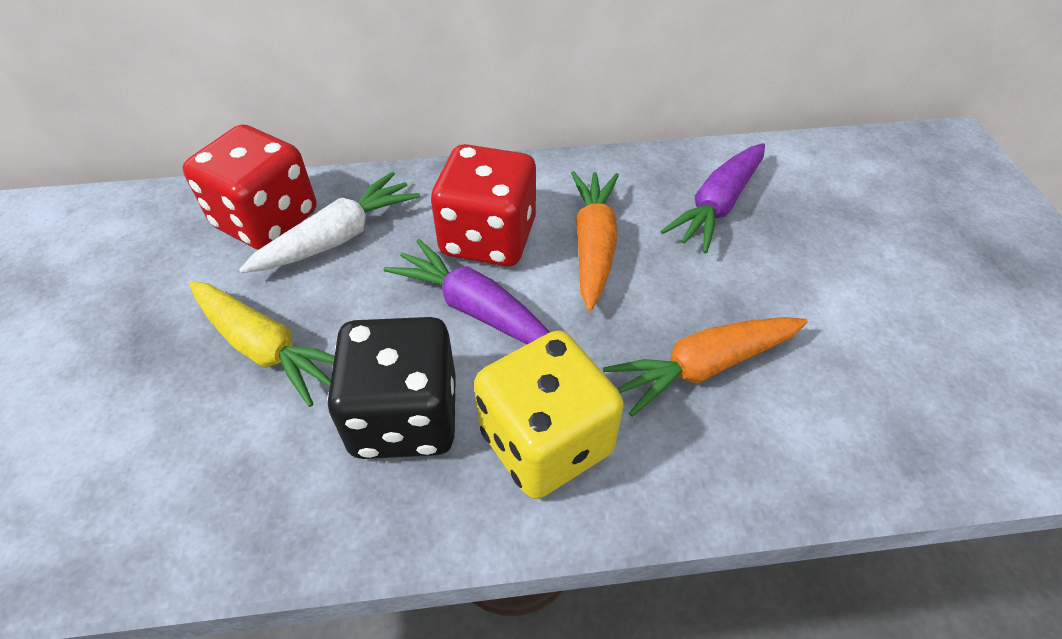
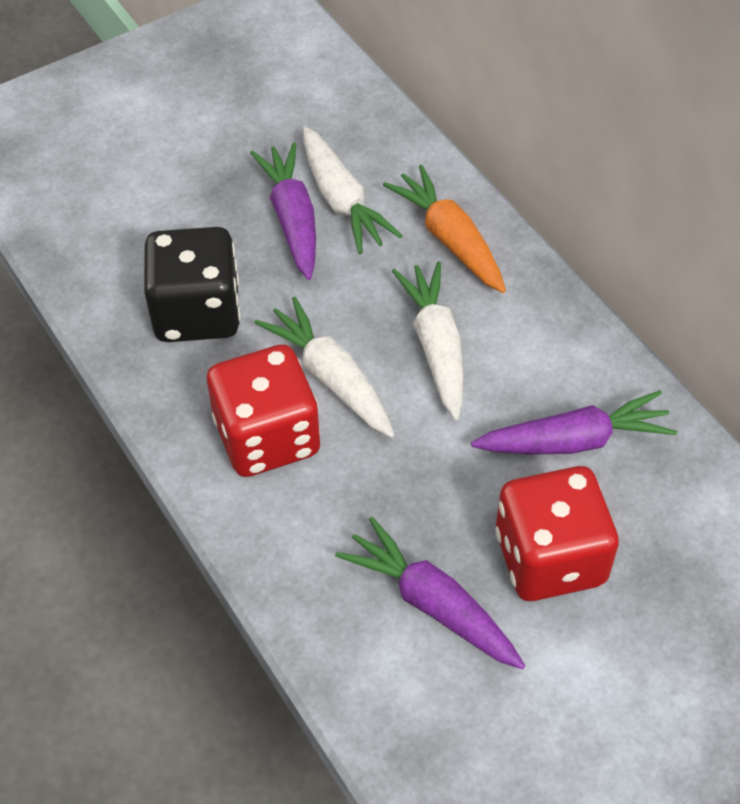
orange carrot: [571,171,619,311] [603,317,808,417] = 2 -> [383,165,506,293] = 1
purple carrot: [384,239,550,344] [660,143,765,253] = 2 -> [250,142,316,280] [335,517,525,669] [471,390,677,455] = 3
white carrot: [239,172,420,273] = 1 -> [254,297,394,438] [303,127,403,254] [392,261,464,420] = 3
yellow carrot: [189,281,335,407] = 1 -> none = 0
yellow dice: [474,330,624,499] = 1 -> none = 0

